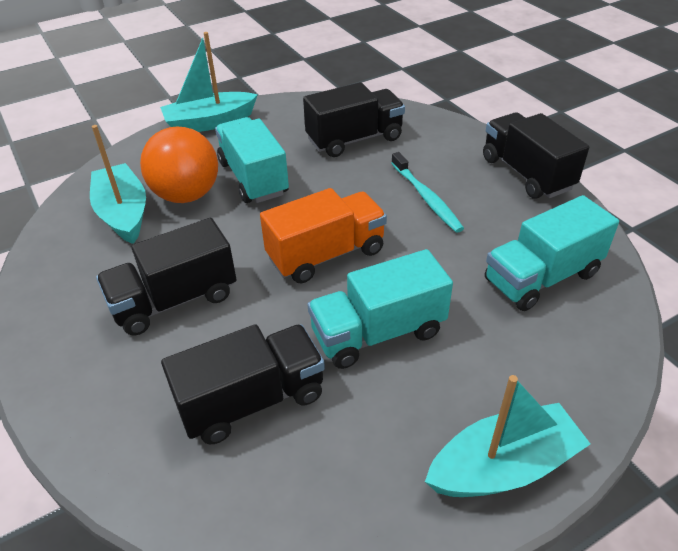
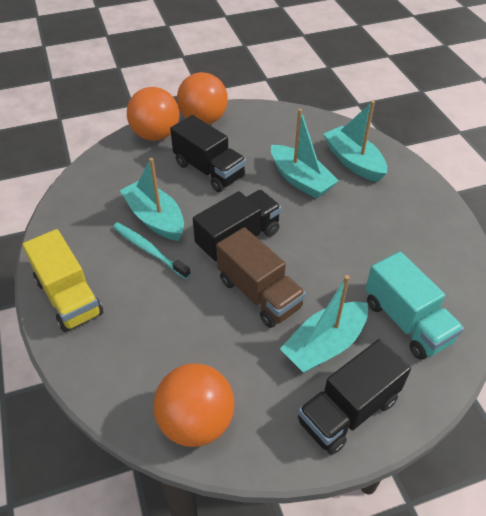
black truck: [96,218,237,336] [161,324,325,444] [303,82,405,157] [483,112,589,199] = 4 -> [170,115,246,192] [193,190,282,262] [298,339,411,455] = 3
brown truck: none = 0 -> [216,227,306,328] = 1
orange ball: [140,126,218,203] = 1 -> [127,87,179,141] [153,364,234,447] [177,72,228,124] = 3
orange truck: [260,188,387,284] = 1 -> none = 0
turquoise boat: [90,125,146,244] [160,32,258,132] [425,375,590,497] = 3 -> [120,158,184,241] [271,109,339,199] [280,275,368,373] [323,101,387,182] = 4
turquoise truck: [215,117,289,203] [307,249,453,369] [485,195,619,311] = 3 -> [365,252,464,360] = 1
yellow truck: none = 0 -> [22,229,103,332] = 1

